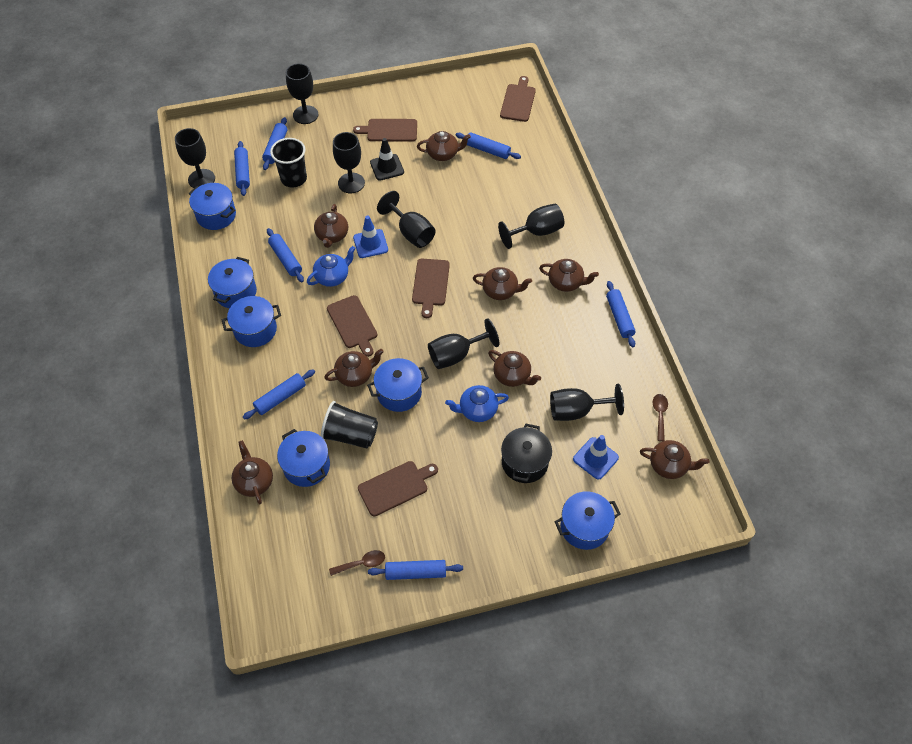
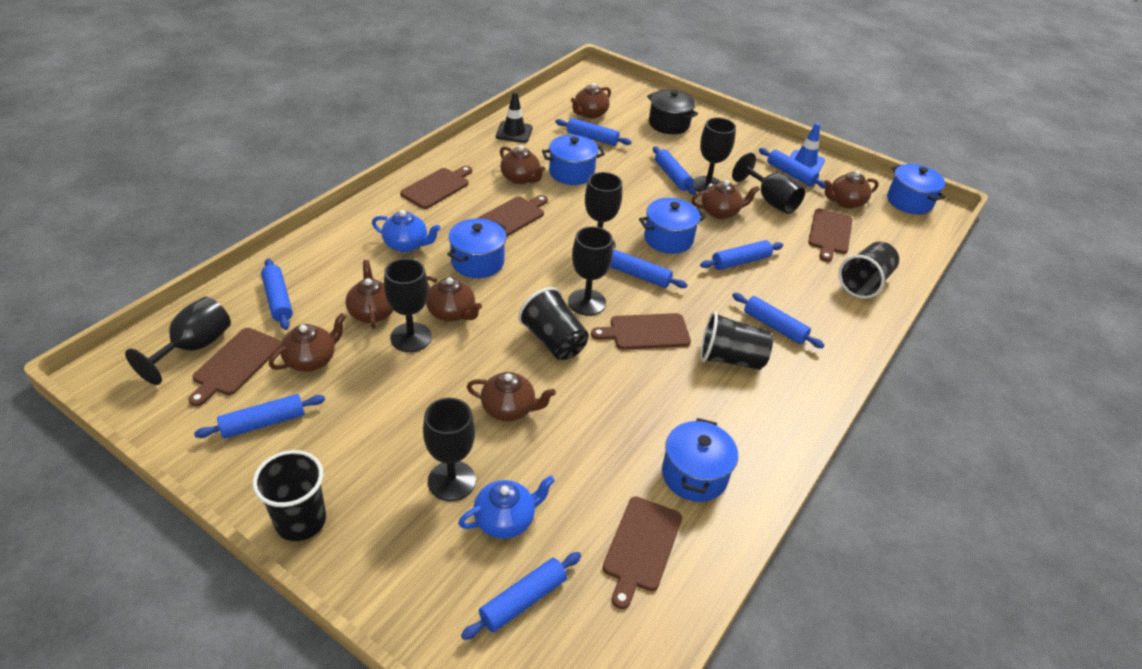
black cup: [270,138,307,188] [321,401,378,449] = 2 -> [252,450,326,541] [518,287,589,360] [700,311,773,370] [838,242,899,299] = 4
blue pot: [189,183,236,230] [208,257,257,308] [222,296,281,347] [277,429,330,487] [367,358,429,412] [555,491,621,550] = 6 -> [447,219,506,278] [542,135,605,185] [639,198,706,254] [662,418,738,502] [887,164,946,214] = 5
blue rolling pin: [234,141,250,196] [243,369,315,420] [262,117,287,170] [267,228,304,282] [368,560,463,580] [455,132,521,159] [606,281,636,347] = 7 -> [194,394,325,438] [261,258,293,330] [461,552,581,640] [555,118,632,146] [610,250,688,288] [653,146,696,195] [700,240,783,270] [732,293,824,348] [759,148,826,189] = 9
blue traffic cone: [353,216,388,258] [573,435,619,480] = 2 -> [790,123,825,173] = 1
brown cutting board: [327,295,377,357] [353,119,417,142] [358,461,438,516] [412,259,450,318] [500,76,536,122] = 5 -> [188,328,281,406] [400,166,472,209] [476,195,548,237] [591,313,691,350] [603,496,682,609] [808,209,853,262] = 6
brown spoon: [329,550,385,576] [653,394,668,441] = 2 -> none = 0

